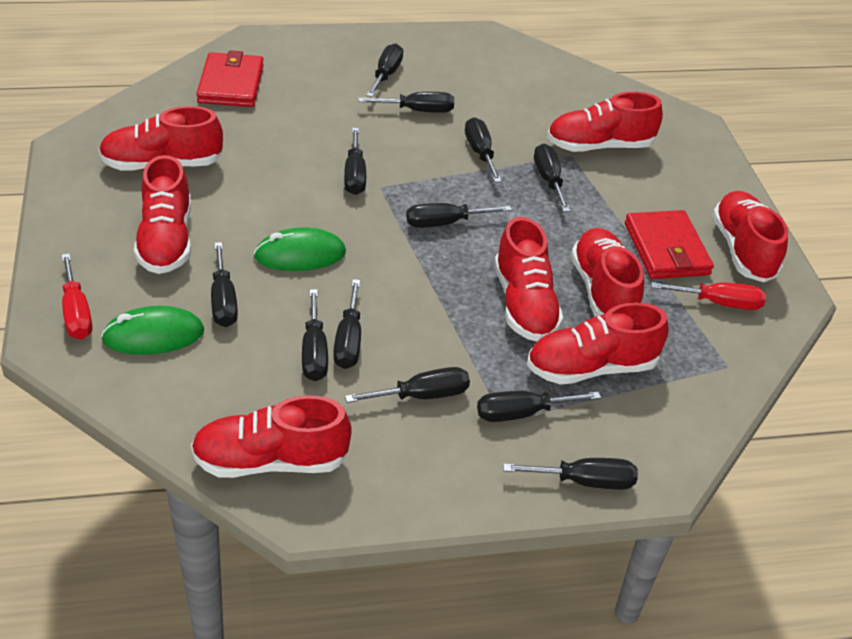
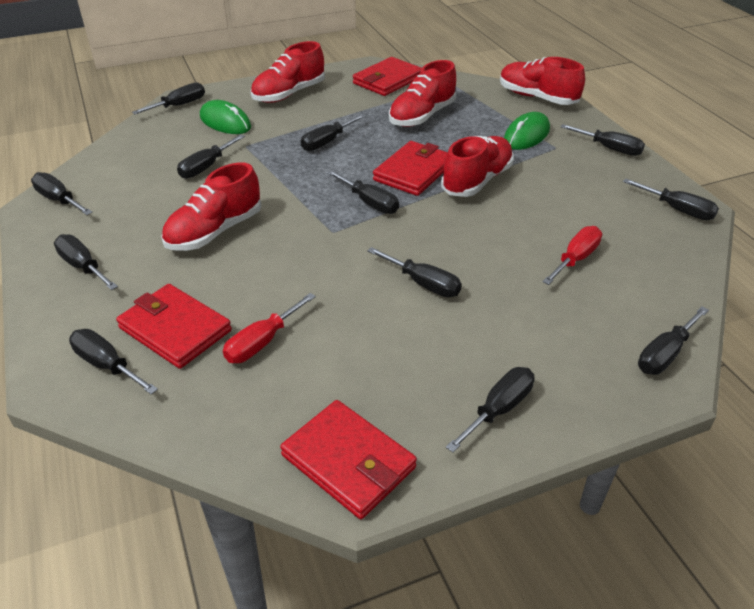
red shoe: [99,106,223,171] [134,155,191,274] [191,395,352,478] [494,217,564,342] [527,302,669,385] [547,92,663,152] [571,228,644,317] [712,191,788,282] = 8 -> [161,162,261,251] [250,41,325,103] [389,60,456,127] [441,136,514,197] [500,57,585,105] = 5
red wallet: [196,50,264,107] [625,210,714,279] = 2 -> [116,284,232,369] [280,400,417,519] [353,57,422,96] [373,141,448,196] = 4

